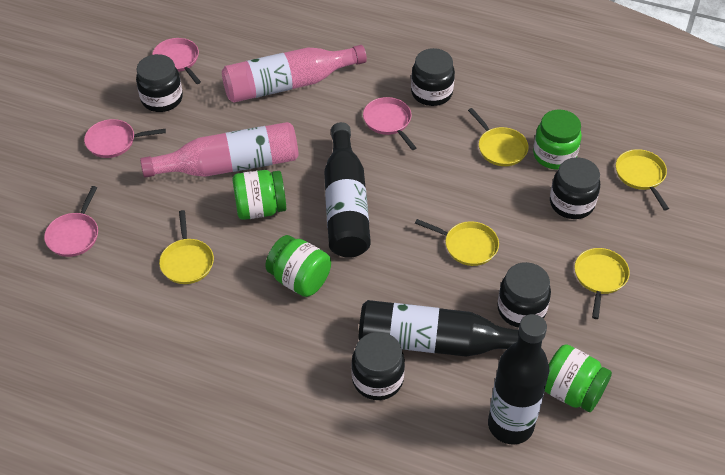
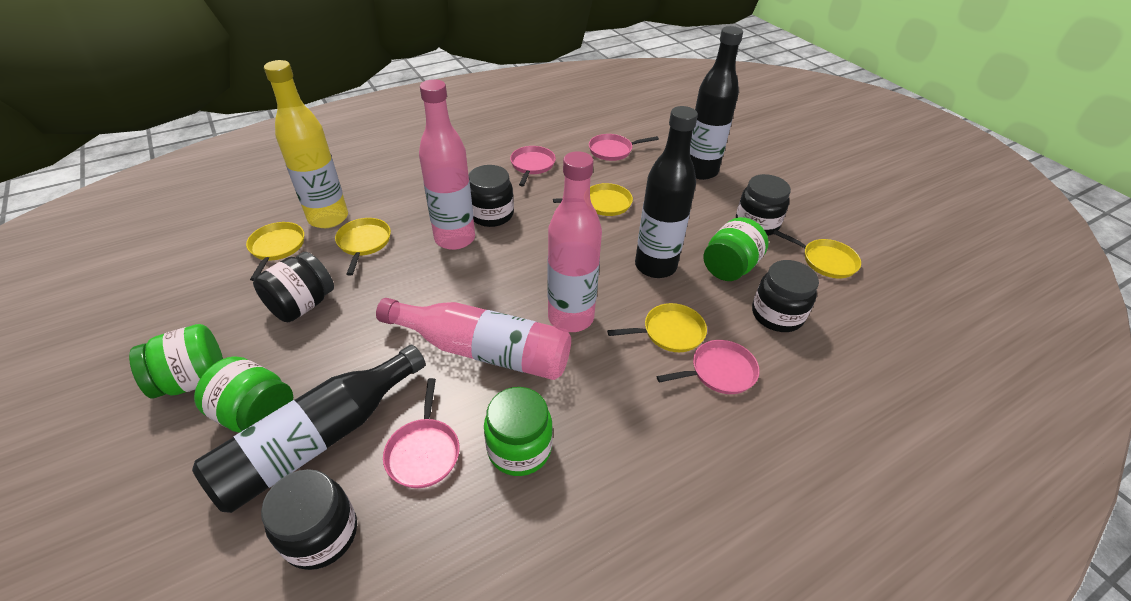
pink bottle: [140,122,299,178] [222,45,367,103] = 2 -> [376,298,571,380] [419,79,475,250] [547,151,602,332] = 3
yellow bottle: none = 0 -> [264,60,348,228] = 1

